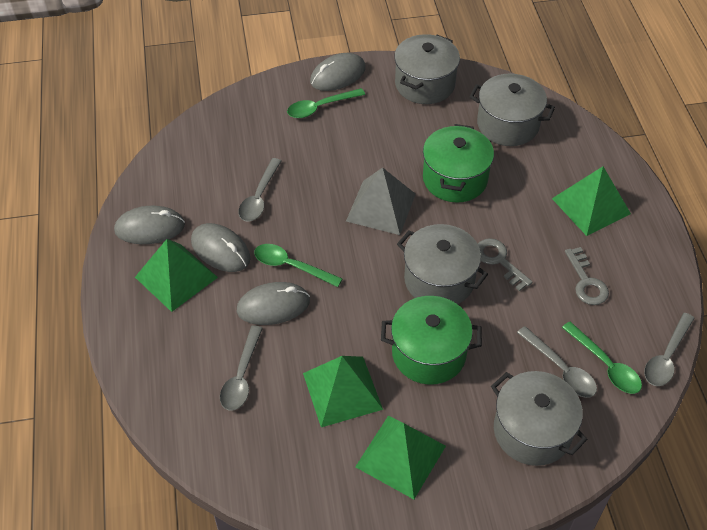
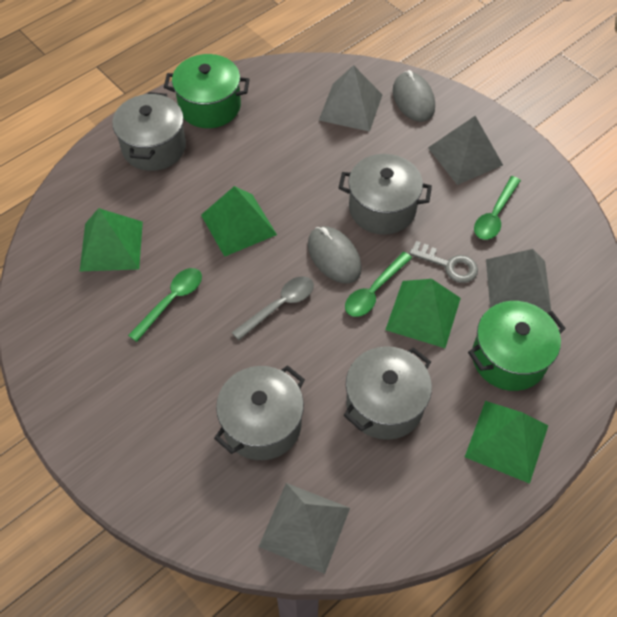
grey key: [478,238,533,291] [565,247,609,305] = 2 -> [409,241,478,283] = 1
grey mouse: [114,206,185,244] [191,223,251,272] [237,282,310,325] [310,53,366,91] = 4 -> [308,226,362,284] [393,70,435,122] = 2
grey pyramid: [346,167,416,235] = 1 -> [259,483,350,574] [319,65,383,132] [428,116,503,185] [486,249,551,312] = 4
grey spoon: [220,325,263,411] [238,158,281,222] [517,326,597,398] [644,313,695,386] = 4 -> [231,276,314,340] = 1

